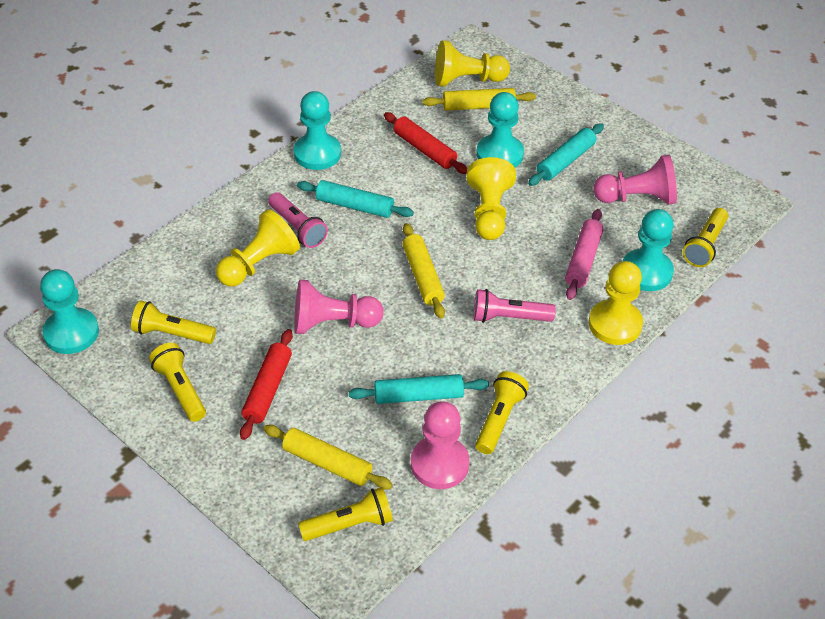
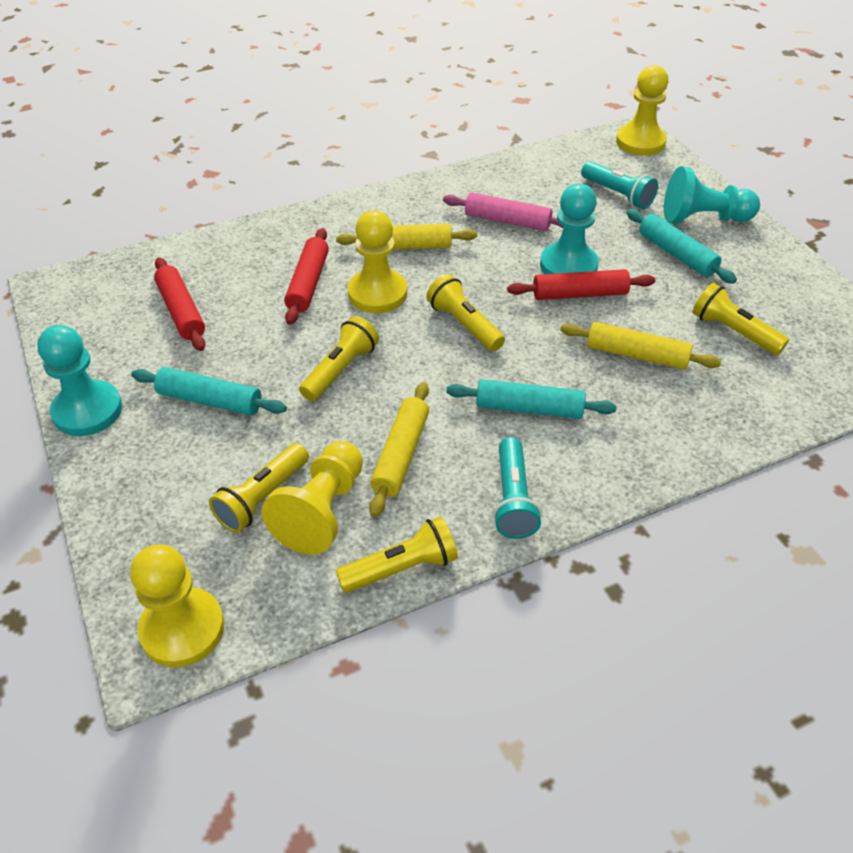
pink flashlight: [268,192,328,248] [474,289,556,323] = 2 -> none = 0
pink pawn: [294,280,384,334] [411,401,469,489] [593,155,677,205] = 3 -> none = 0
red rolling pin: [240,329,293,440] [384,112,467,174] = 2 -> [154,257,205,351] [284,228,329,325] [507,269,655,300] = 3
turquoise flashlight: none = 0 -> [493,437,542,539] [581,161,658,209] = 2
turquoise pawn: [40,269,99,354] [294,91,341,170] [476,92,524,168] [623,209,674,291] = 4 -> [37,325,122,436] [540,184,599,274] [664,166,760,224] = 3

